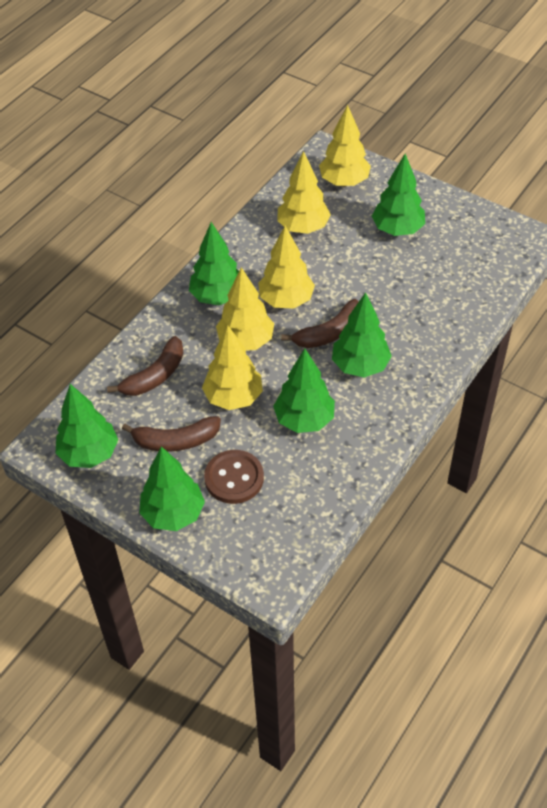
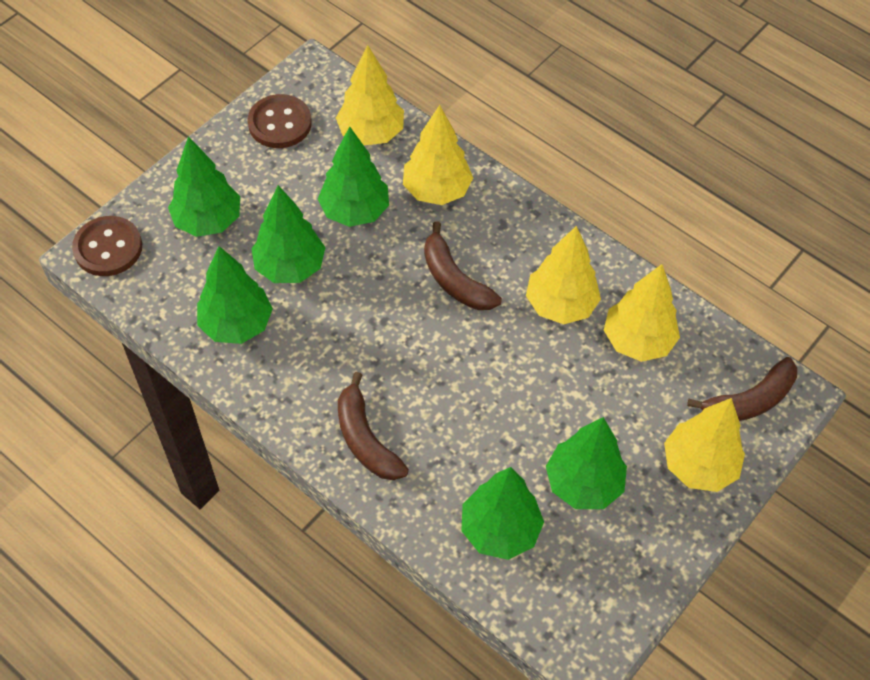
brown button: [204,450,264,504] = 1 -> [72,216,142,276] [247,94,312,148] = 2

